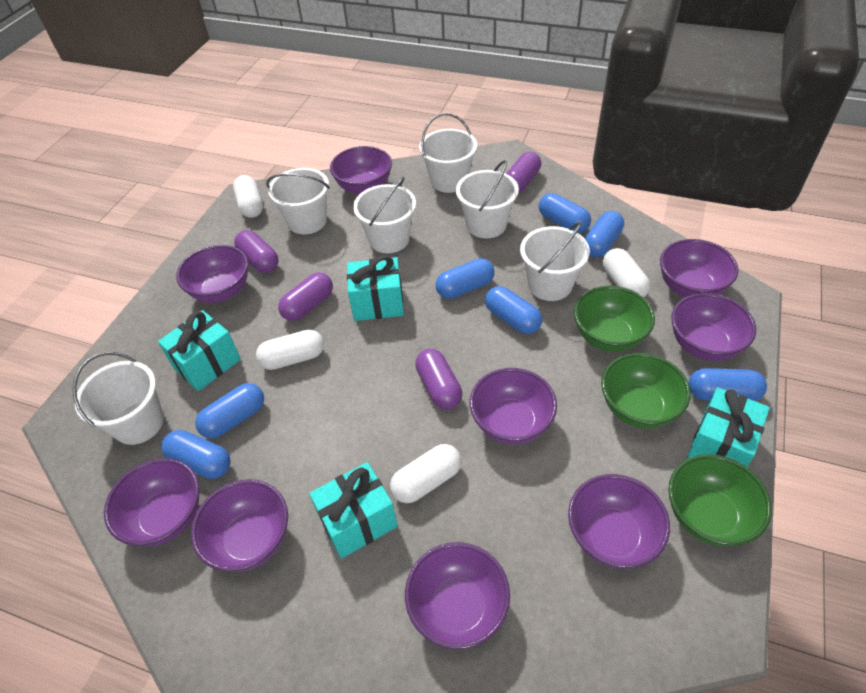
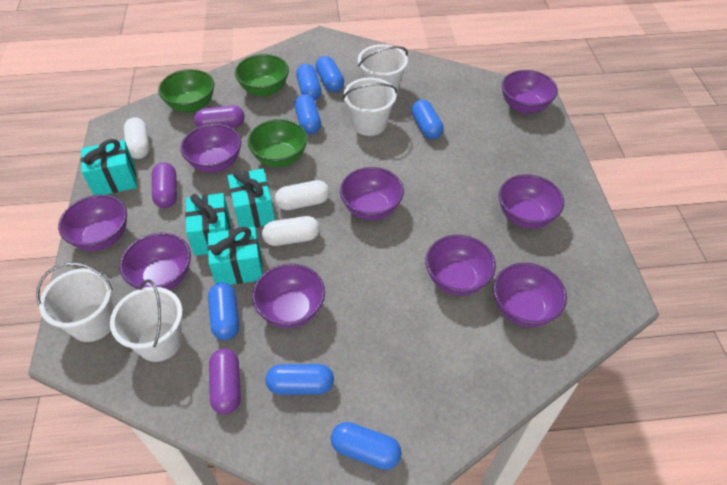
purple capsule: [234,230,279,273] [278,272,333,321] [415,349,462,410] [506,152,541,193] = 4 -> [152,162,177,208] [194,105,245,128] [209,348,241,414] = 3
white bucket: [72,352,164,445] [266,168,330,234] [353,177,416,253] [419,113,477,193] [456,160,519,238] [520,222,590,301] = 6 -> [36,262,114,342] [110,280,183,362] [343,77,397,136] [358,44,408,92] = 4
white capsule: [233,175,263,218] [256,329,324,370] [390,444,461,503] [603,248,650,297] = 4 -> [124,117,149,159] [262,216,320,246] [275,180,330,210] = 3

